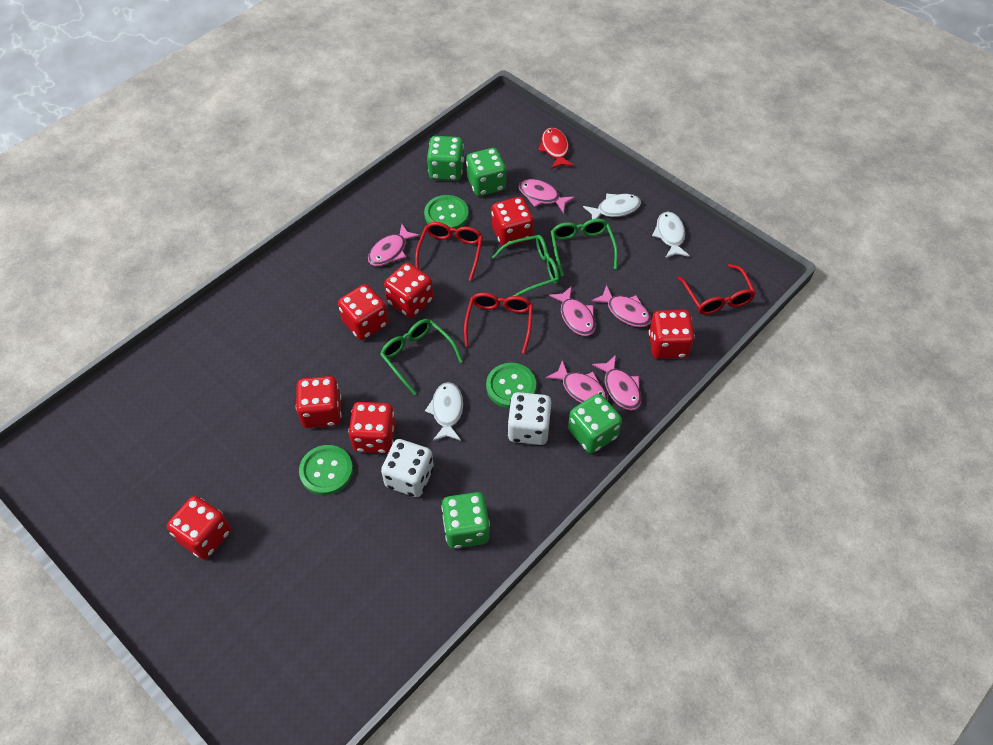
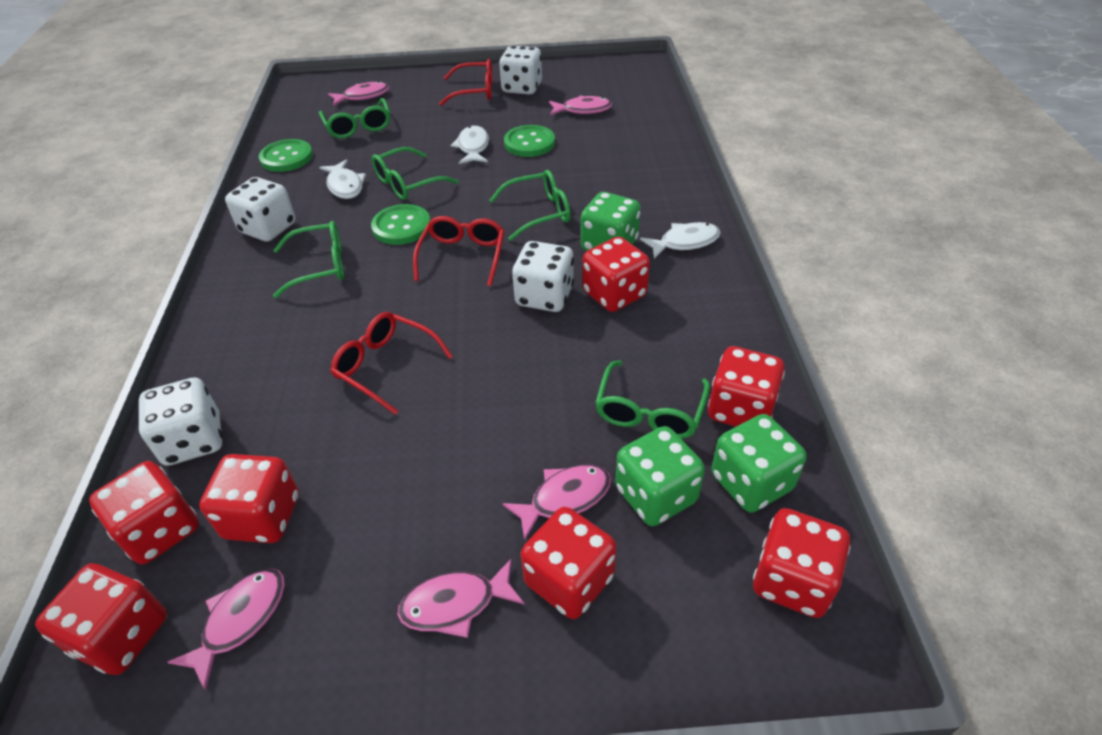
green dice: [427,136,464,181] [441,492,490,549] [466,148,506,196] [568,394,622,454] = 4 -> [581,192,641,251] [615,426,705,526] [711,414,807,513] = 3
green glasses: [380,319,463,395] [492,235,559,296] [551,219,618,276] = 3 -> [273,221,344,298] [319,98,390,138] [372,147,458,200] [489,170,571,241] [595,360,710,439] = 5
pink fish: [368,224,420,266] [518,179,575,213] [546,361,608,403] [549,286,596,336] [591,285,651,327] [592,355,641,410] = 6 -> [167,568,285,691] [328,81,389,106] [398,559,525,638] [502,464,611,541] [549,95,612,115] = 5
red fish: [538,128,574,169] = 1 -> none = 0
white dice: [381,439,434,497] [507,392,552,445] = 2 -> [139,377,223,466] [225,177,296,242] [499,46,542,95] [512,241,574,312] = 4

